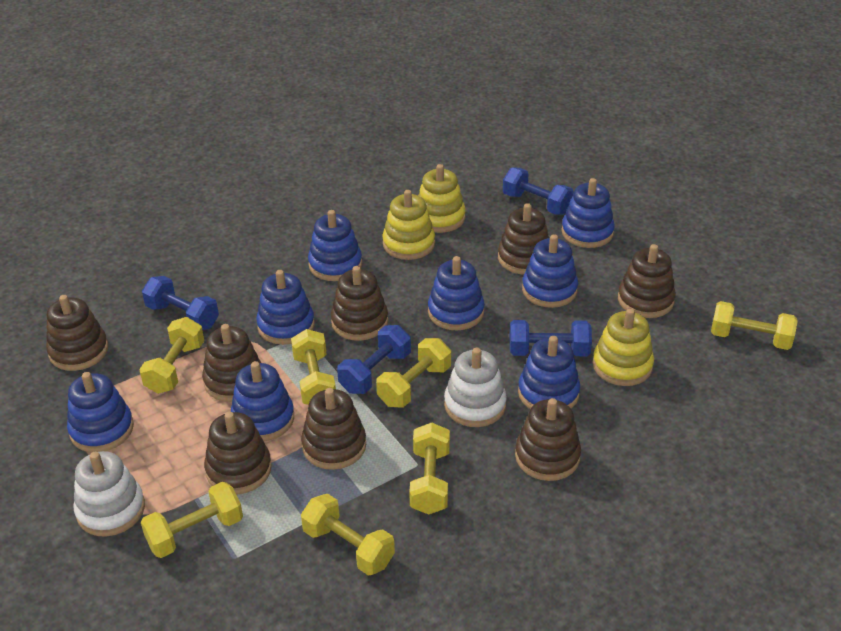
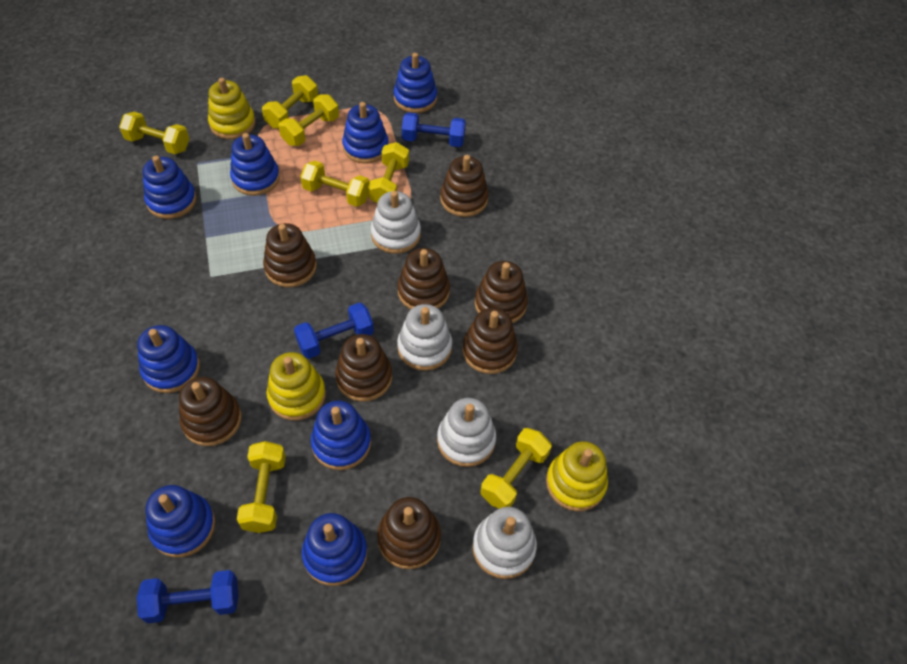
blue dumbbell: [142,276,219,330] [337,325,411,394] [503,167,574,215] [510,320,592,356] = 4 -> [137,570,238,624] [294,302,374,359] [402,112,466,147] = 3
white stacking toy: [73,451,145,536] [444,348,507,427] = 2 -> [371,191,421,254] [397,304,452,371] [437,398,496,467] [472,507,537,579] = 4

